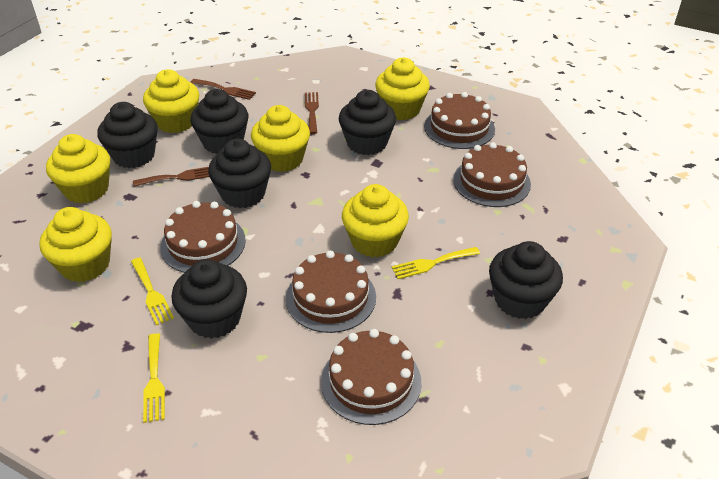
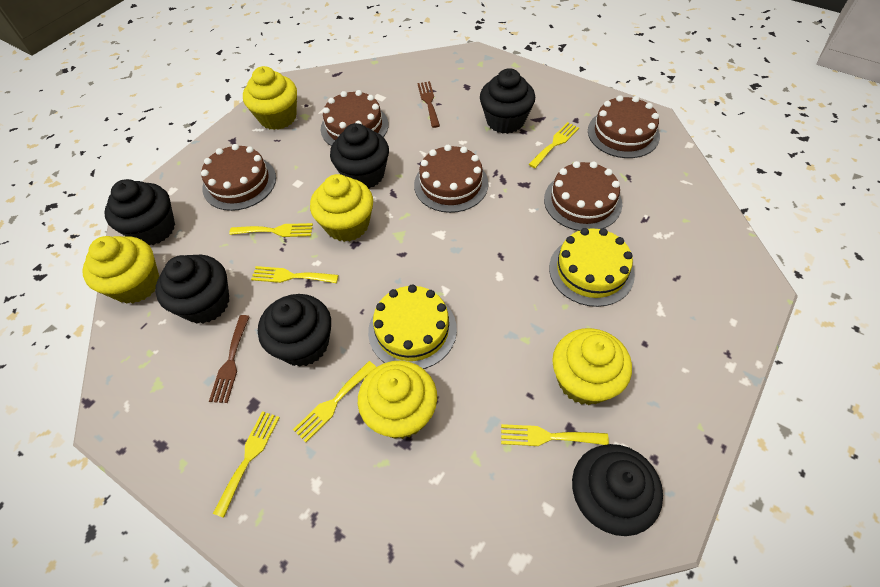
brown fork: [133,167,209,187] [190,79,256,100] [305,92,319,134] = 3 -> [209,315,250,403] [417,81,440,128] = 2
yellow cake: none = 0 -> [368,284,457,369] [549,228,635,307] = 2
yellow cupcake: [39,207,112,282] [46,134,110,203] [143,69,200,133] [251,105,310,172] [342,184,409,258] [375,58,430,120] = 6 -> [82,236,159,303] [243,66,297,130] [310,174,373,242] [358,360,437,439] [552,328,632,405] = 5
yellow fork: [131,258,174,325] [143,333,165,423] [392,247,480,279] = 3 -> [213,411,280,518] [229,223,313,237] [251,266,338,283] [293,361,376,442] [501,424,609,446] [528,122,579,168] = 6

